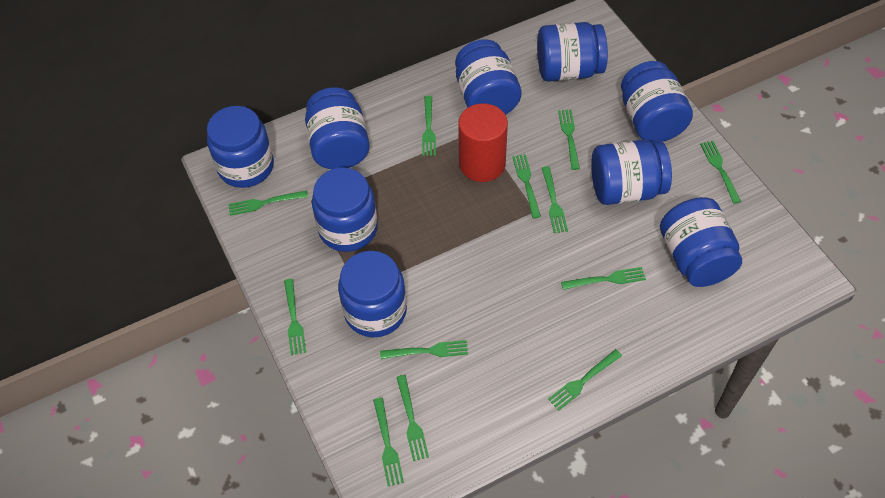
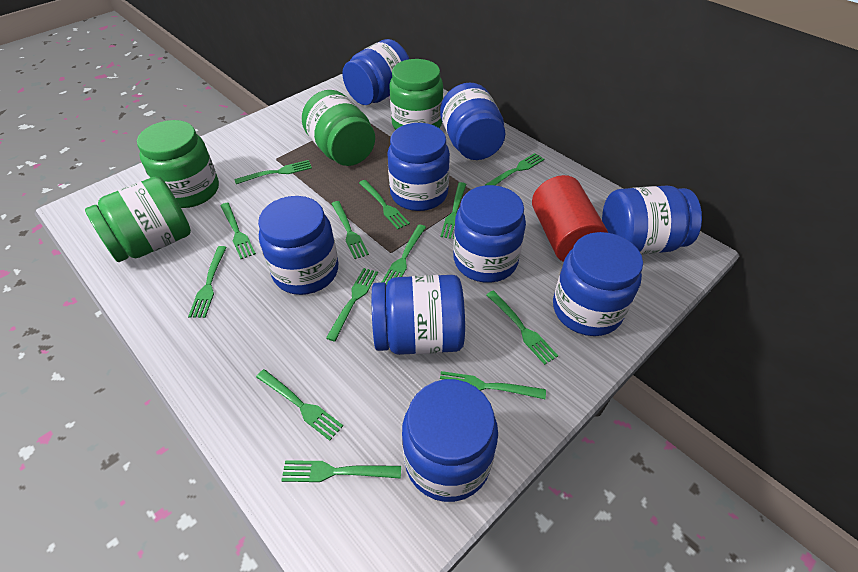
green fork: [228,191,308,216] [284,279,306,355] [373,398,404,486] [380,340,468,359] [396,375,429,461] [422,96,436,156] [512,154,541,218] [542,166,568,233] [548,349,622,411] [558,109,580,170] [561,267,646,290] [700,141,741,204] = 12 -> [188,246,227,318] [220,203,256,259] [235,160,312,184] [256,369,343,441] [281,460,401,482] [326,268,378,342] [331,201,369,259] [359,180,410,229] [382,224,426,285] [439,371,546,399] [440,182,466,239] [485,153,544,185] [486,290,558,365] = 13
green jar: none = 0 -> [85,176,191,262] [137,120,219,208] [302,90,375,166] [389,59,443,130] = 4

